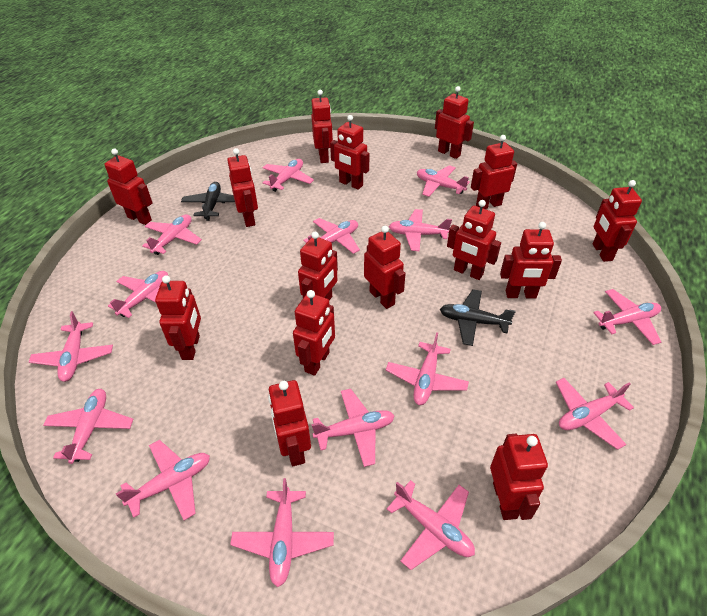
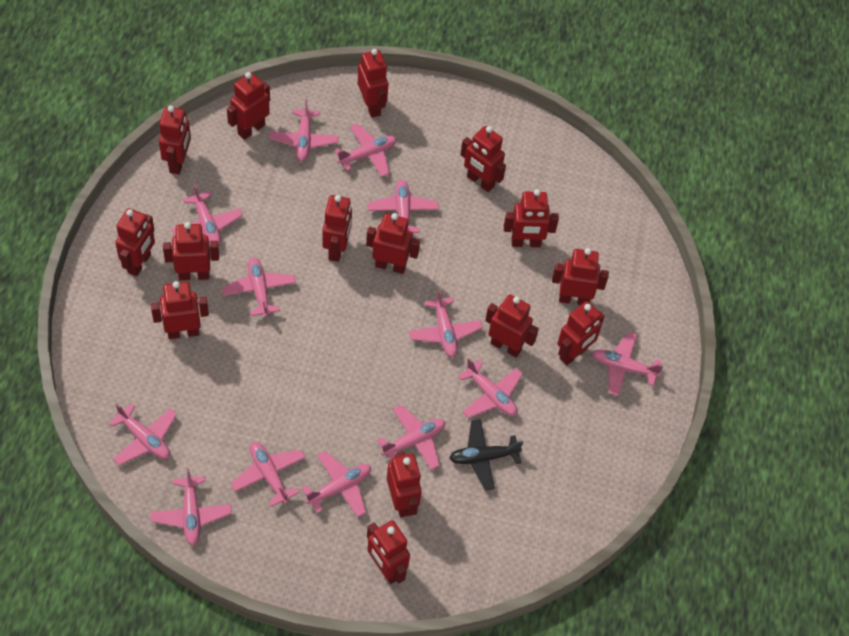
black plane: [181,182,235,221] [440,289,515,346] = 2 -> [449,419,524,491] = 1
pink plane: [29,311,113,382] [43,389,133,464] [108,271,168,318] [116,440,210,520] [142,214,202,255] [230,478,334,587] [263,159,314,192] [303,218,360,254] [311,389,395,467] [386,332,469,405] [387,480,475,570] [389,209,452,251] [417,165,470,197] [556,378,634,450] [593,289,661,345] = 15 -> [109,403,177,466] [151,468,232,546] [172,184,243,246] [222,258,296,317] [231,442,305,507] [269,99,339,161] [301,451,371,518] [334,124,397,177] [368,180,439,233] [377,405,445,470] [409,289,483,357] [458,358,523,418] [592,332,663,396] = 13

